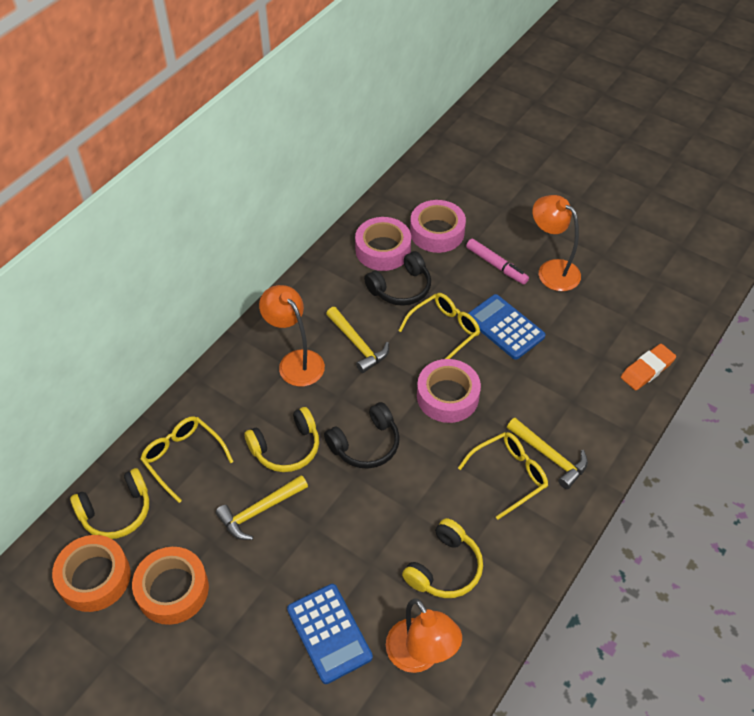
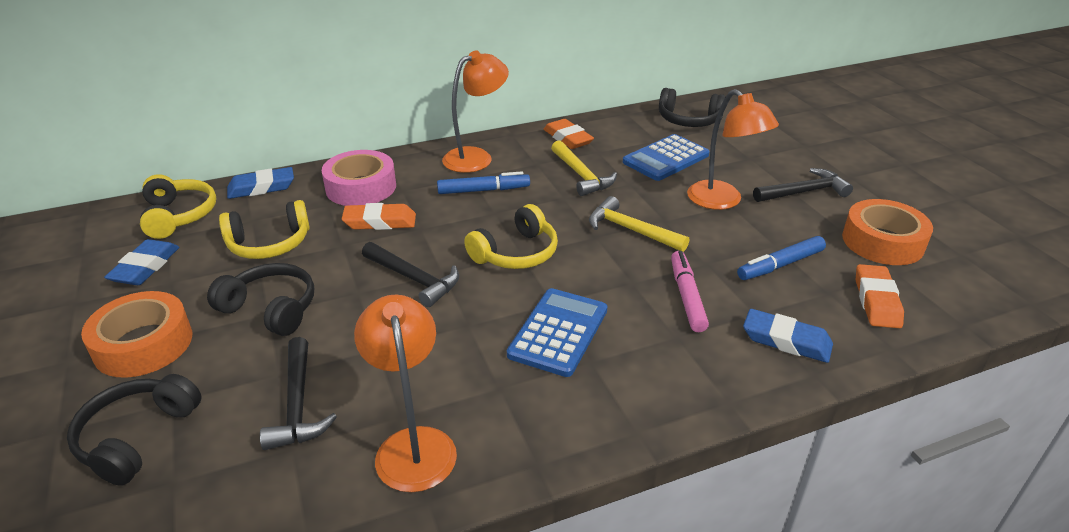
black hammer: none = 0 -> [260,337,337,450] [362,242,459,307] [753,168,853,202] = 3
black headphones: [324,402,400,469] [364,251,431,306] = 2 -> [67,374,202,486] [207,263,314,336] [659,88,725,127] = 3
blue eraser: none = 0 -> [104,239,179,285] [227,167,294,199] [743,309,833,363] = 3
blue marker: none = 0 -> [437,172,530,194] [737,236,826,280] = 2
orange eraser: [621,344,676,390] = 1 -> [342,203,416,230] [544,119,594,149] [856,264,904,328] = 3
pink tape: [355,217,411,271] [410,200,466,253] [417,359,481,423] = 3 -> [322,150,396,206] = 1
yellow glasses: [141,416,234,503] [398,293,480,359] [458,432,548,520] = 3 -> none = 0
yellow hammer: [215,475,308,540] [326,307,389,373] [507,418,588,489] = 3 -> [551,140,617,196] [589,196,689,252] = 2

